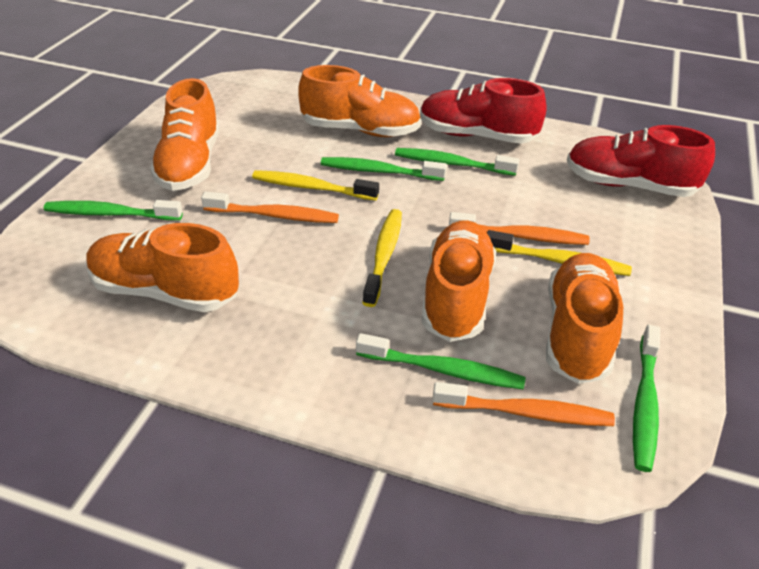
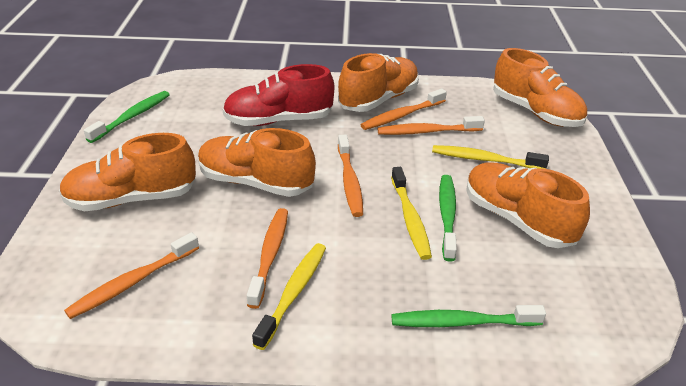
green toothbrush: [44,200,183,220] [321,157,447,181] [356,333,526,389] [395,148,519,176] [633,325,660,472] = 5 -> [84,91,170,143] [392,305,546,327] [439,175,457,262] = 3
orange toothbrush: [201,191,339,223] [432,382,615,426] [449,212,590,245] = 3 -> [64,232,199,319] [247,208,288,309] [338,135,363,217] [361,89,447,130] [377,116,485,135] = 5
red shoe: [420,78,546,144] [567,125,715,197] = 2 -> [223,64,334,126] = 1

